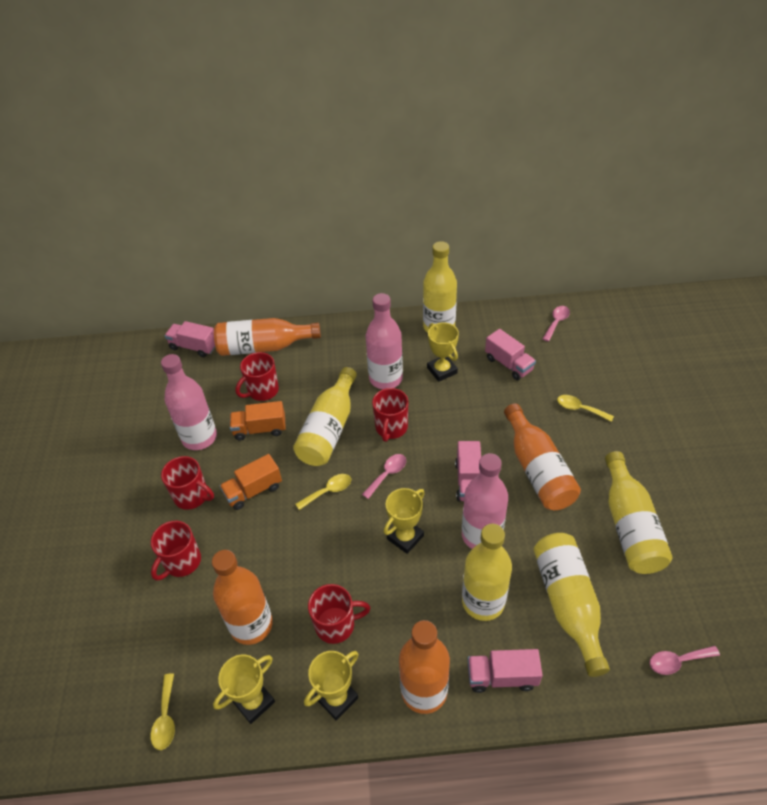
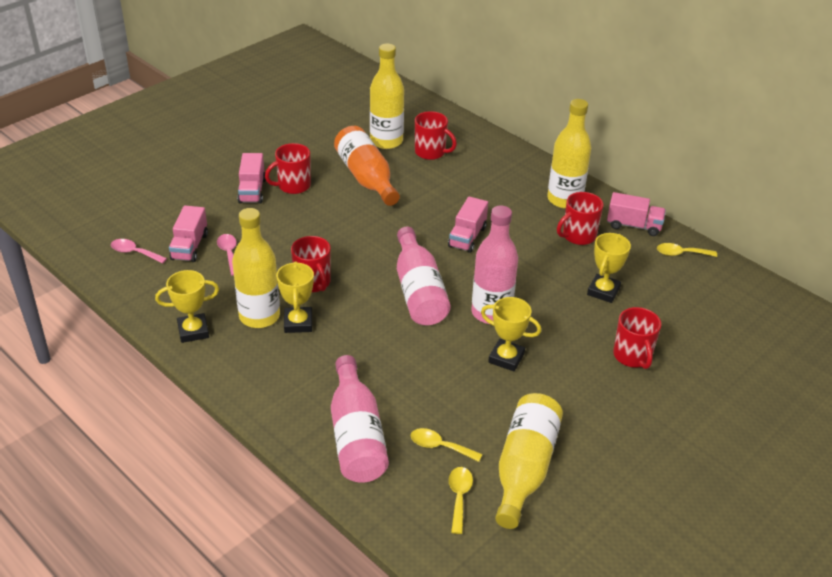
orange bottle: [212,550,273,645] [214,318,321,356] [399,620,450,714] [504,403,581,510] = 4 -> [334,126,400,206] = 1
orange truck: [219,454,282,510] [230,401,286,440] = 2 -> none = 0
pink spoon: [362,454,406,499] [542,306,570,342] [650,646,720,675] = 3 -> [111,239,167,264] [217,234,237,276] = 2
yellow bottle: [293,367,357,466] [423,241,457,333] [462,524,512,621] [534,533,610,677] [605,451,672,574] = 5 -> [232,208,280,328] [370,44,404,149] [495,393,563,529] [547,99,591,209] = 4

